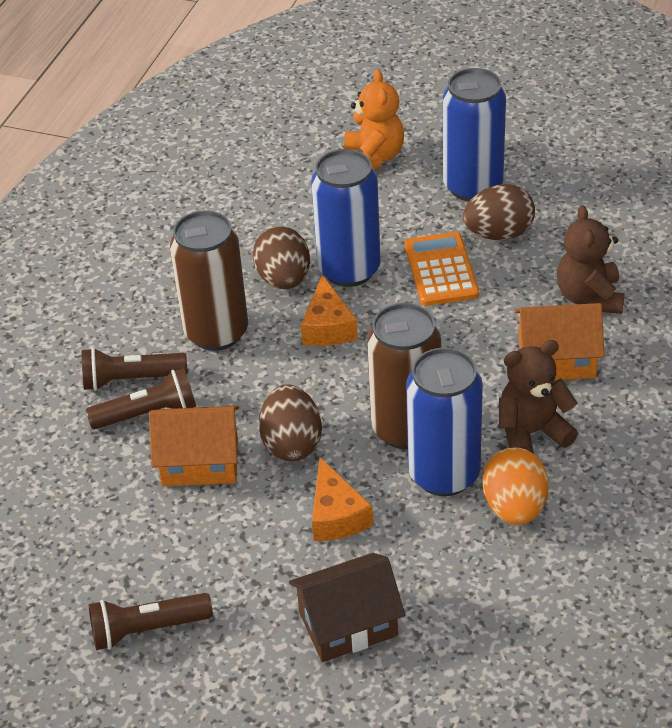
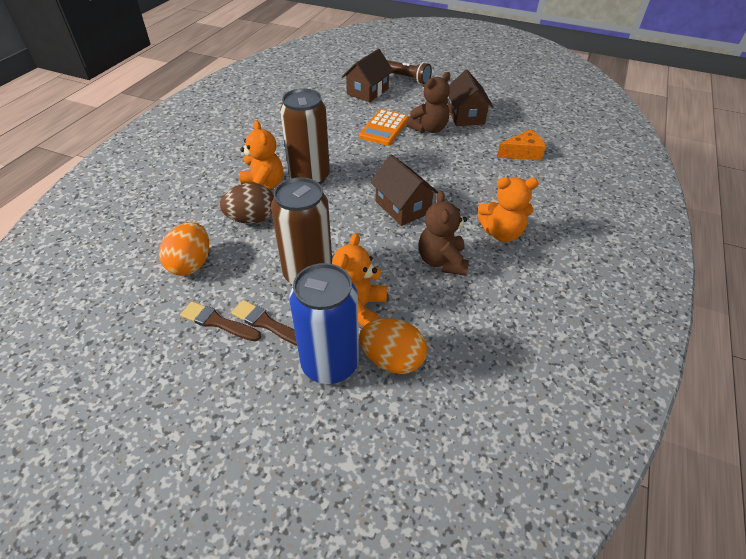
blue can: [311,149,381,287] [406,347,483,496] [443,68,506,201] = 3 -> [289,263,359,384] = 1
brown brush: none = 0 -> [180,302,261,341] [231,300,297,346] = 2
brown egg: [253,226,310,289] [259,384,322,461] [463,184,535,240] = 3 -> [220,183,274,224] = 1
brown flashlight: [82,348,187,391] [86,368,196,429] [89,593,213,650] = 3 -> [387,60,432,84] = 1
brown house: [289,553,405,662] = 1 -> [342,49,394,102] [370,155,438,226] [448,70,493,126] = 3
orange cheese: [301,275,358,346] [312,458,373,541] = 2 -> [497,129,546,161] = 1
orange egg: [483,448,549,525] = 1 -> [159,222,209,276] [359,318,427,374] = 2
orange house: [149,406,239,487] [515,303,605,380] = 2 -> none = 0
orange teddy bear: [344,69,404,169] = 1 -> [239,120,283,191] [332,233,387,326] [477,177,539,242] = 3

